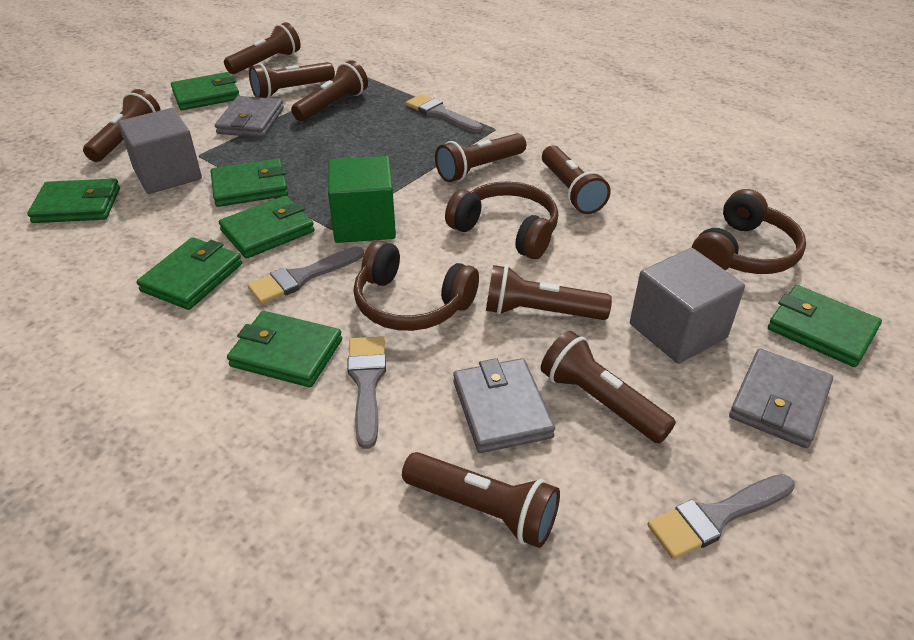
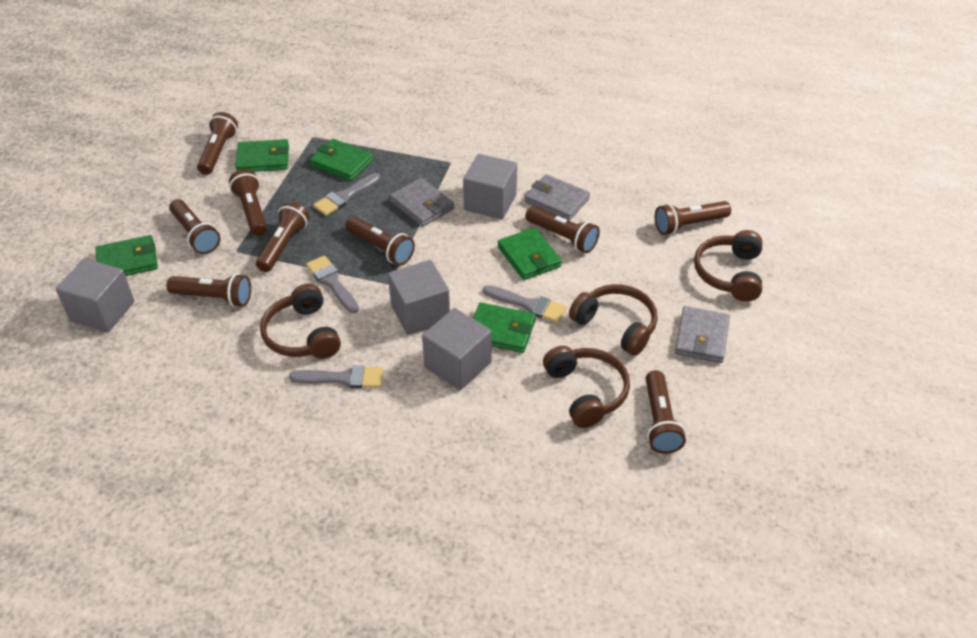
brown headphones: [353,240,479,331] [445,181,558,259] [692,189,806,274] = 3 -> [260,284,341,359] [543,346,630,428] [569,284,658,356] [694,230,762,302] = 4
green cube: [328,156,396,243] = 1 -> none = 0
green wallet: [27,178,120,223] [136,237,242,310] [171,72,240,110] [211,159,288,207] [219,196,315,259] [227,311,342,387] [768,285,882,367] = 7 -> [95,235,158,276] [235,139,289,172] [310,139,373,181] [473,302,536,353] [498,227,562,280] = 5
grey cube: [118,108,202,194] [630,248,745,364] = 2 -> [56,259,135,332] [388,260,450,335] [422,308,492,390] [463,154,517,220] = 4

